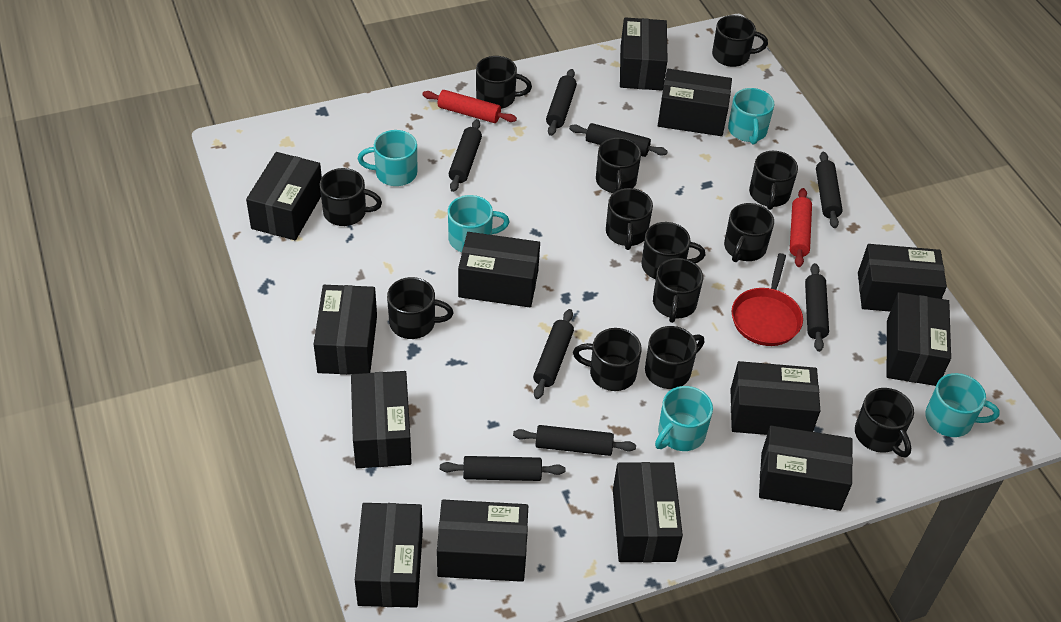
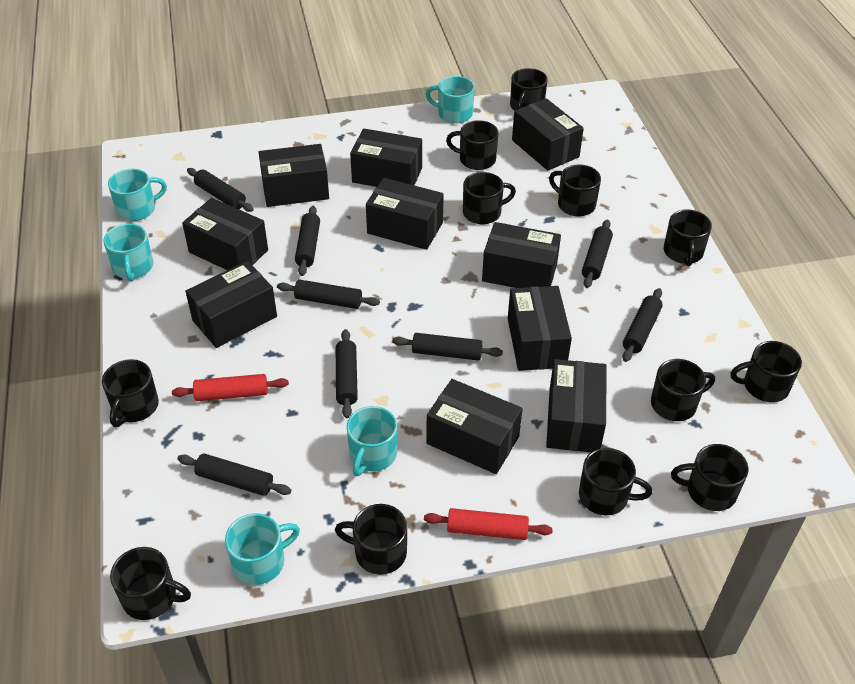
black box: [246,152,322,240] [314,285,377,375] [351,371,412,468] [355,503,423,608] [437,500,528,582] [458,232,540,307] [613,462,683,562] [620,17,668,91] [658,69,732,136] [730,361,820,435] [759,425,853,511] [858,244,947,312] [887,292,951,386] = 13 -> [182,198,268,270] [185,261,277,348] [259,144,329,207] [350,129,422,187] [366,178,444,250] [426,379,523,474] [482,222,561,288] [508,286,572,371] [512,98,584,171] [546,359,607,452] = 10
black mug: [319,168,382,226] [387,277,454,339] [476,56,532,109] [573,328,642,391] [596,137,641,193] [606,188,653,250] [641,222,705,279] [645,326,704,389] [653,258,703,323] [712,15,768,67] [724,203,774,262] [749,151,798,210] [855,388,914,458] = 13 -> [102,359,159,427] [110,547,191,620] [335,504,407,575] [446,120,498,170] [463,172,516,224] [510,68,548,111] [549,164,601,217] [579,448,652,515] [651,359,715,421] [664,210,712,266] [671,444,749,511] [731,341,802,402] = 12
red pan: [732,253,803,346] = 1 -> none = 0

